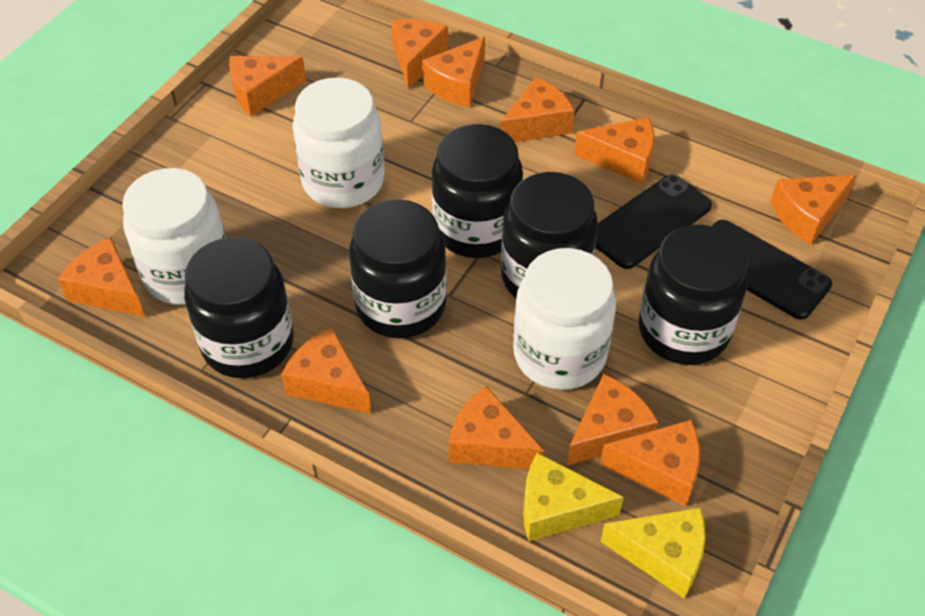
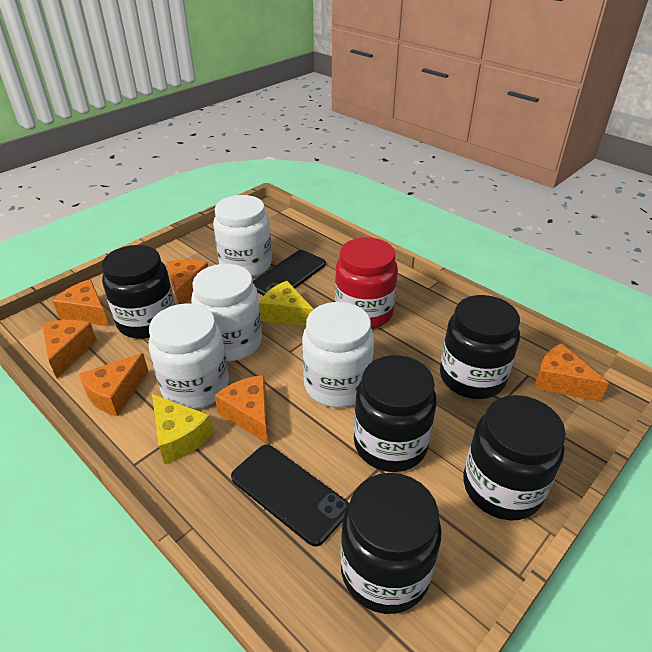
orange cheese: [58,237,145,317] [229,56,306,116] [281,327,371,414] [391,19,448,89] [422,37,485,107] [449,386,544,469] [500,77,575,142] [567,374,658,465] [574,117,654,184] [600,420,700,506] [771,175,856,245] = 11 -> [42,320,97,378] [52,279,109,326] [79,353,148,417] [166,259,208,304] [214,375,268,444] [534,343,609,402] = 6
red jar: none = 0 -> [335,237,398,329] = 1
white jar: [122,168,226,305] [292,77,385,208] [513,248,616,390] = 3 -> [148,303,229,409] [191,264,262,361] [213,195,272,277] [302,302,374,408] = 4

